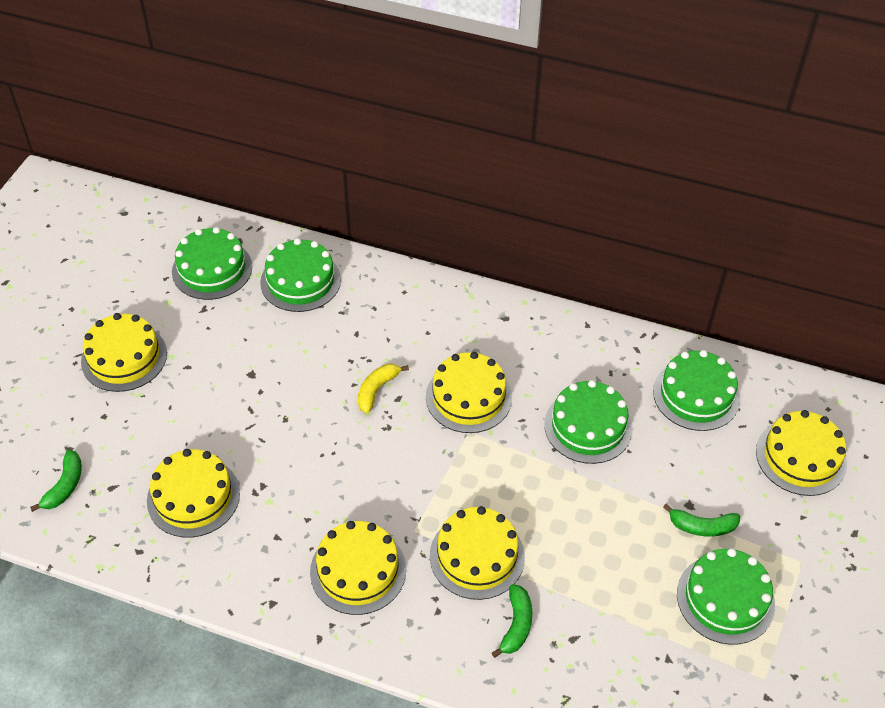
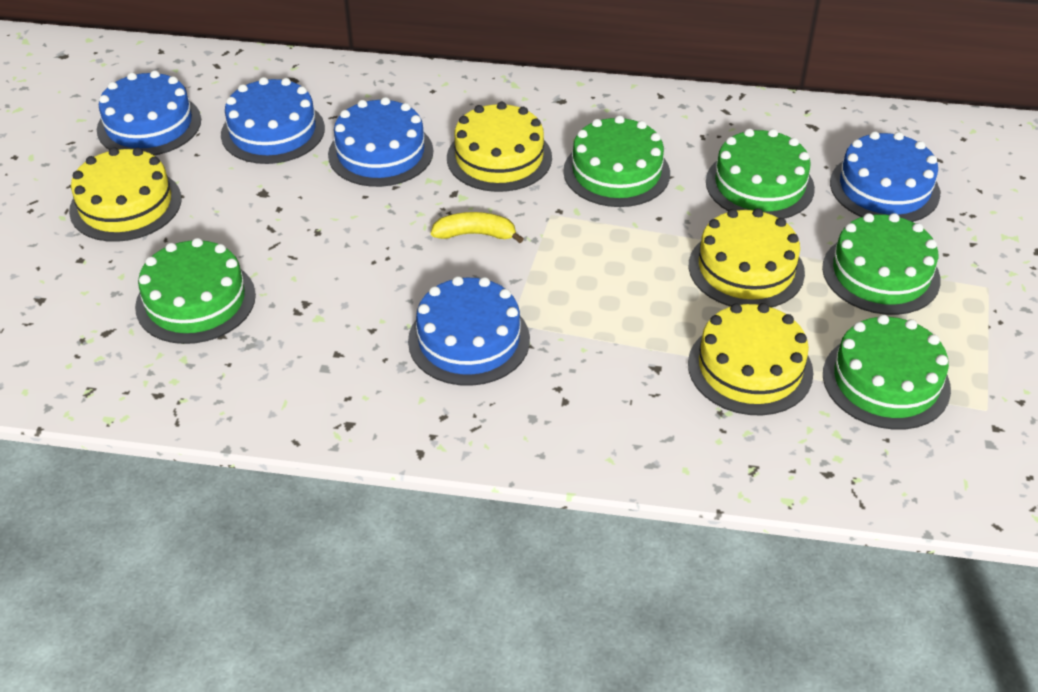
blue cake: none = 0 -> [97,70,201,155] [221,77,325,164] [328,97,433,187] [408,276,530,386] [830,131,940,222] = 5
green banana: [30,450,82,512] [492,584,532,658] [663,503,740,537] = 3 -> none = 0
yellow cake: [81,313,167,392] [147,449,240,538] [310,521,406,615] [426,352,512,433] [430,506,525,600] [756,410,847,496] = 6 -> [69,147,181,242] [447,102,552,192] [688,303,813,416] [689,208,805,307] = 4

